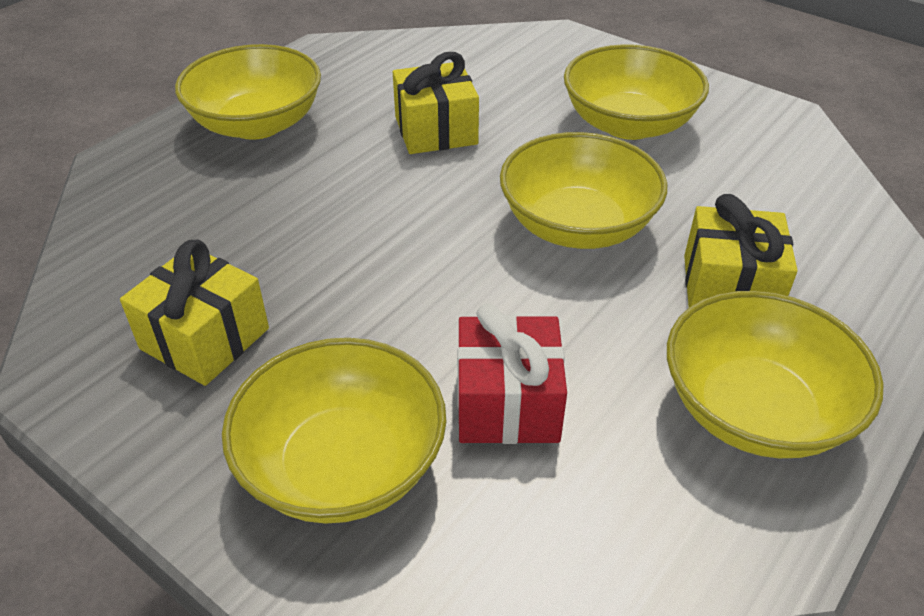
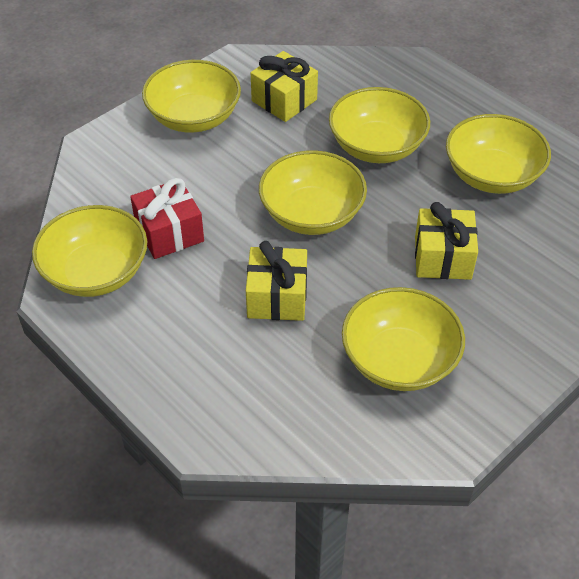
yellow bowl: [175,44,321,140] [222,338,446,524] [500,132,667,249] [564,44,709,140] [667,291,884,458] = 5 -> [32,205,147,297] [142,60,241,133] [259,150,367,235] [329,87,430,163] [342,287,465,391] [446,114,551,194] = 6

